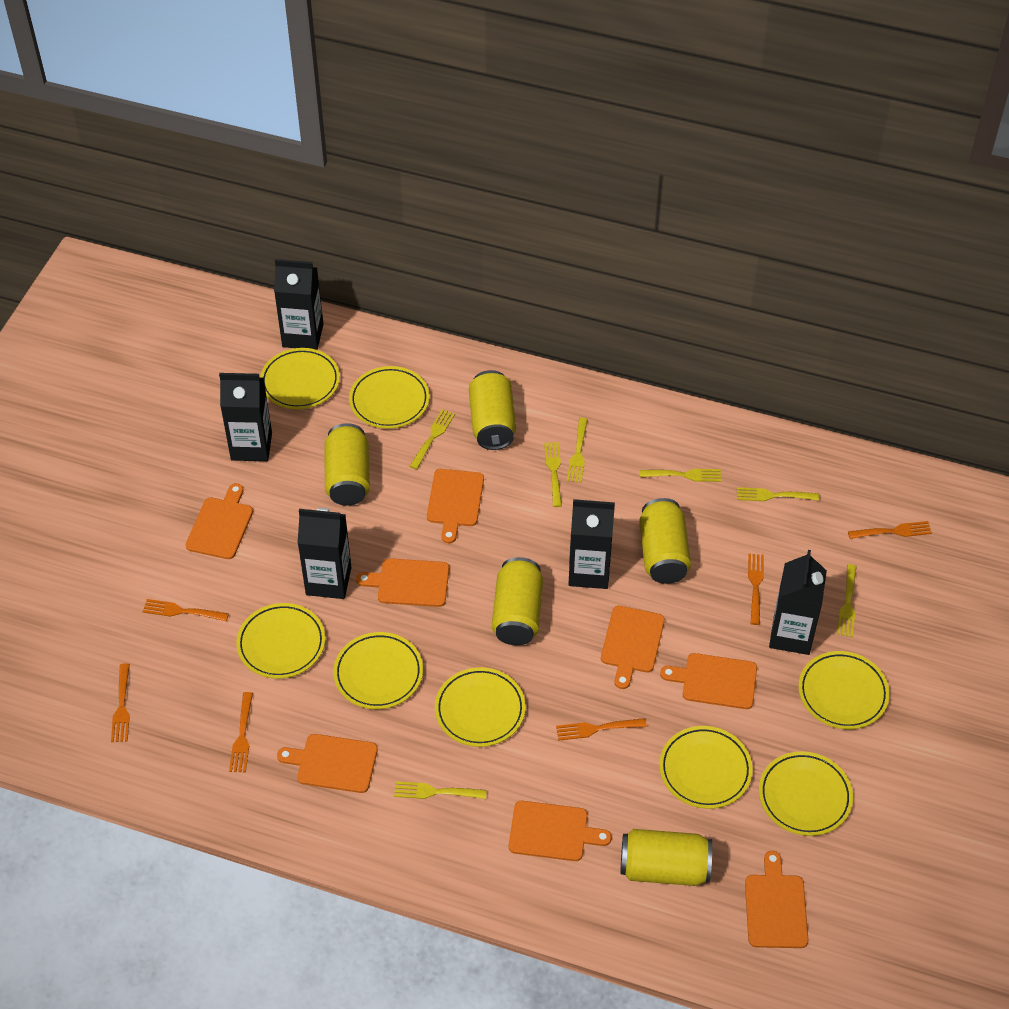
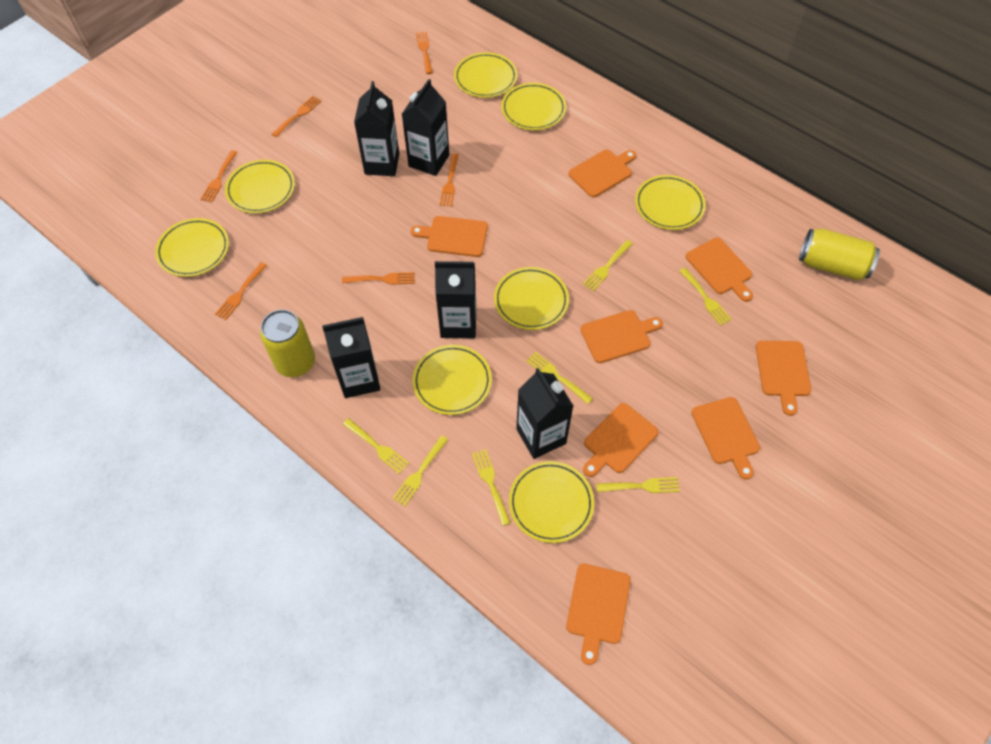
yellow can: [324,423,370,506] [469,370,516,450] [492,557,543,645] [620,829,712,886] [639,498,691,584] = 5 -> [260,310,315,377] [799,228,880,281] = 2

